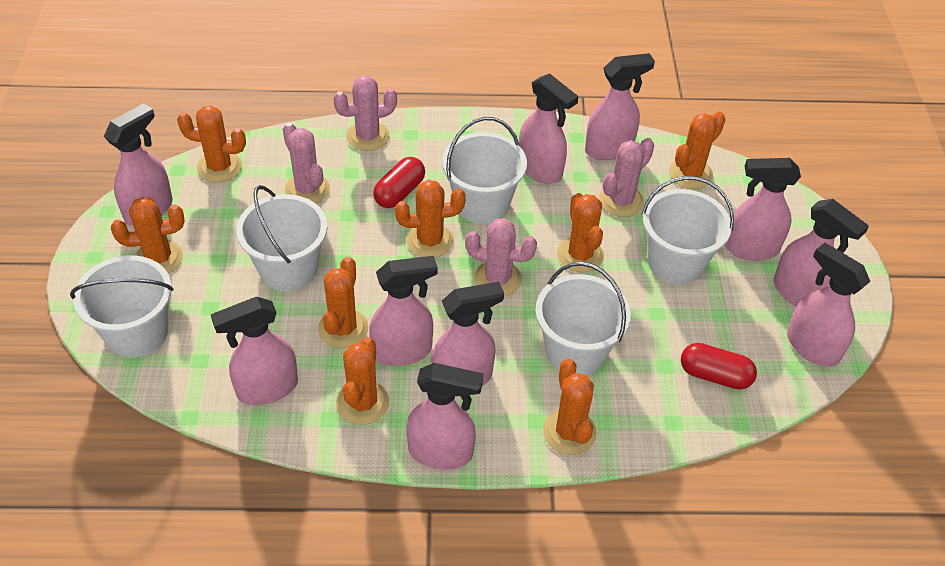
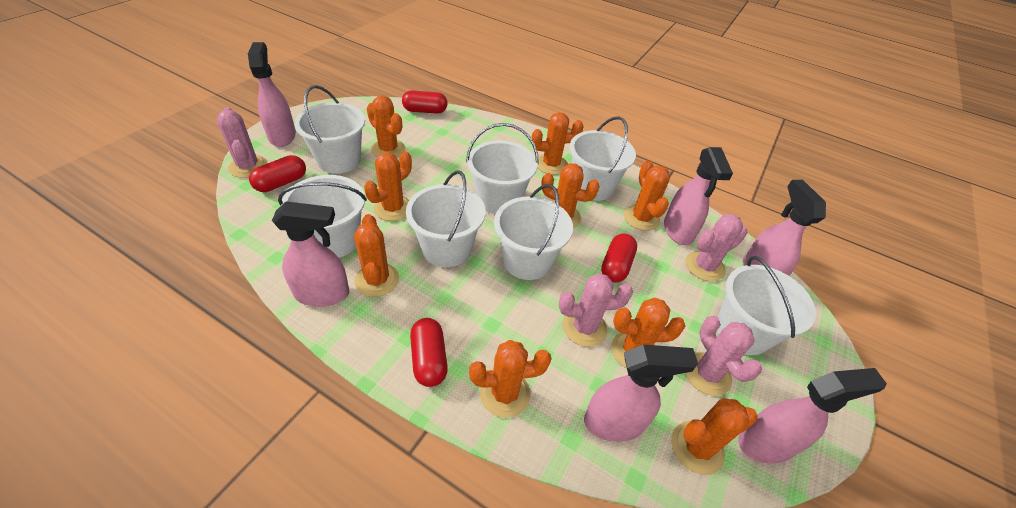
orange cactus: [111,197,184,274] [177,105,246,183] [318,257,369,349] [336,337,389,425] [395,180,466,258] [543,359,597,455] [557,193,604,272] [669,112,726,189] = 8 -> [354,214,399,297] [364,151,412,221] [367,95,405,158] [469,340,551,418] [531,112,584,175] [541,163,600,228] [611,298,685,369] [624,160,670,231] [671,398,757,475] = 9
pink spray bottle: [104,103,172,226] [211,297,298,405] [369,256,437,366] [406,363,483,470] [431,282,504,386] [519,73,579,184] [585,53,655,160] [725,158,801,261] [773,199,869,306] [787,243,870,367] = 10 -> [248,42,296,147] [272,201,349,307] [584,344,698,442] [664,147,733,245] [738,368,887,464] [743,180,826,276] = 6
red capsule: [373,157,425,208] [681,343,757,390] = 2 -> [249,155,306,192] [402,91,448,114] [410,318,448,387] [601,233,637,283] = 4
white bucket: [70,255,174,358] [236,185,327,292] [442,117,527,224] [535,262,631,375] [641,176,734,284] = 5 -> [278,175,367,257] [294,85,365,174] [406,170,486,267] [466,123,539,214] [494,184,573,280] [569,116,636,201] [717,256,816,355] = 7

